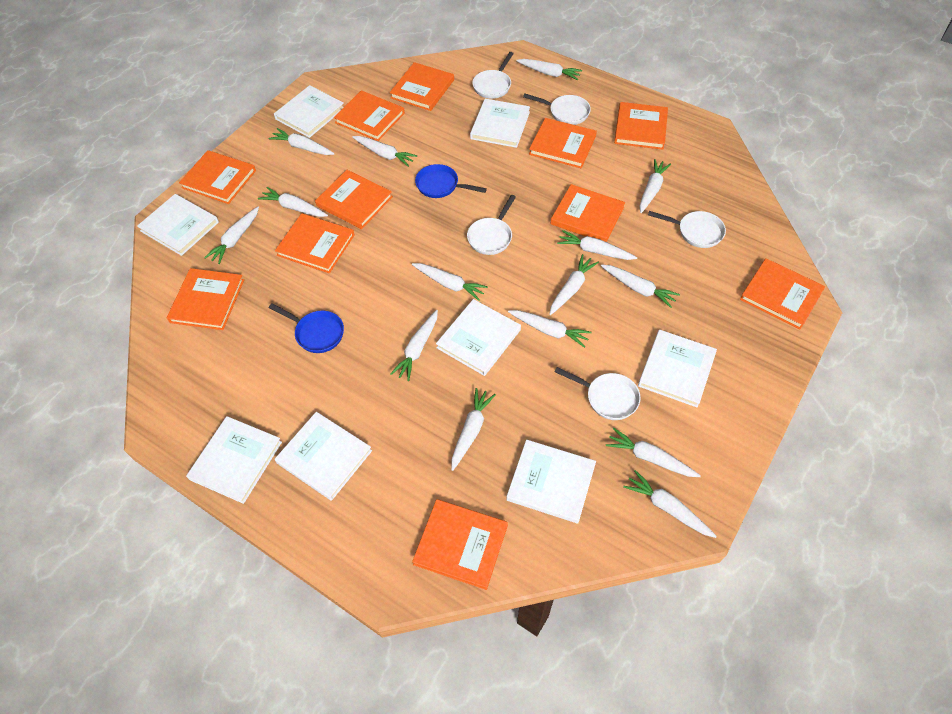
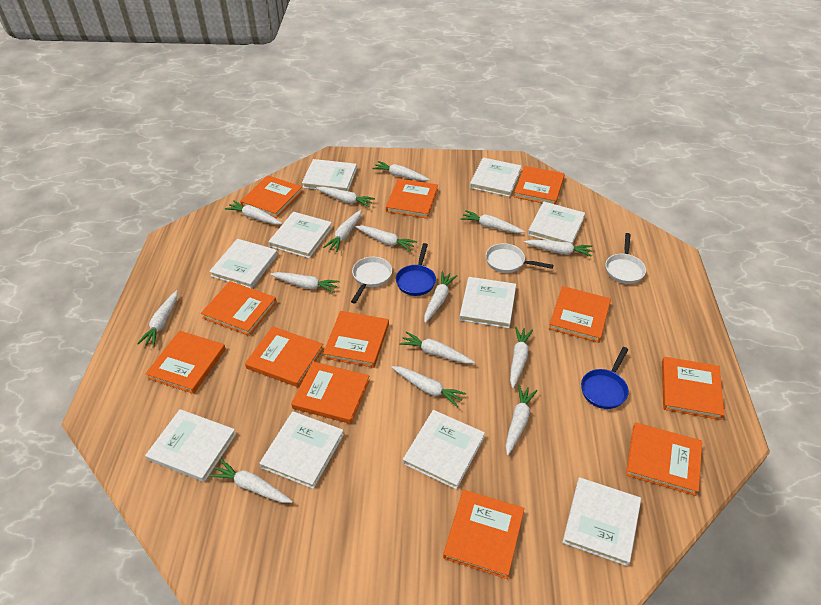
orange book: [167,268,244,330] [179,150,256,204] [275,213,355,273] [315,170,393,229] [334,90,405,141] [390,62,454,111] [412,499,508,590] [529,118,597,168] [551,184,625,242] [614,102,668,150] [740,258,825,329] = 11 -> [145,331,226,394] [201,281,277,336] [240,175,303,218] [245,326,324,387] [291,361,370,424] [323,311,389,368] [386,178,438,219] [443,490,524,579] [514,166,565,205] [549,286,611,343] [626,422,702,496] [662,357,724,420] = 12
white book: [137,194,219,256] [186,416,282,504] [274,85,344,138] [275,412,372,501] [436,299,521,376] [470,99,530,148] [506,440,596,523] [638,330,717,407] = 8 -> [145,409,236,482] [209,239,278,289] [259,411,344,489] [269,212,332,258] [302,159,357,191] [403,410,485,489] [459,277,516,328] [470,158,522,197] [528,202,585,244] [562,477,641,566] = 10
white pan: [467,195,516,255] [472,52,514,99] [523,94,591,125] [555,367,641,420] [648,211,726,248] = 5 -> [351,257,392,304] [486,243,553,273] [606,233,646,284] = 3

